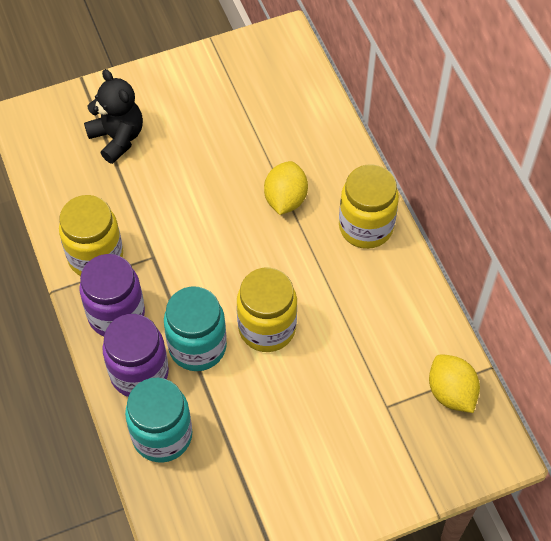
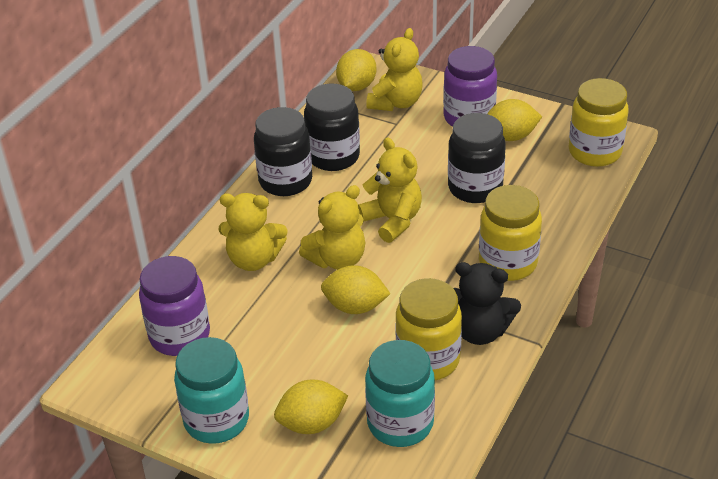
black jar: none = 0 -> [254,107,312,196] [304,84,360,171] [448,113,506,203] = 3
yellow lemon: [264,161,308,215] [429,354,480,413] = 2 -> [274,379,348,434] [321,265,391,314] [336,49,376,91] [487,99,542,141] = 4
yellow teddy bear: none = 0 -> [218,193,287,271] [299,185,365,270] [358,137,422,243] [366,28,423,111] = 4

